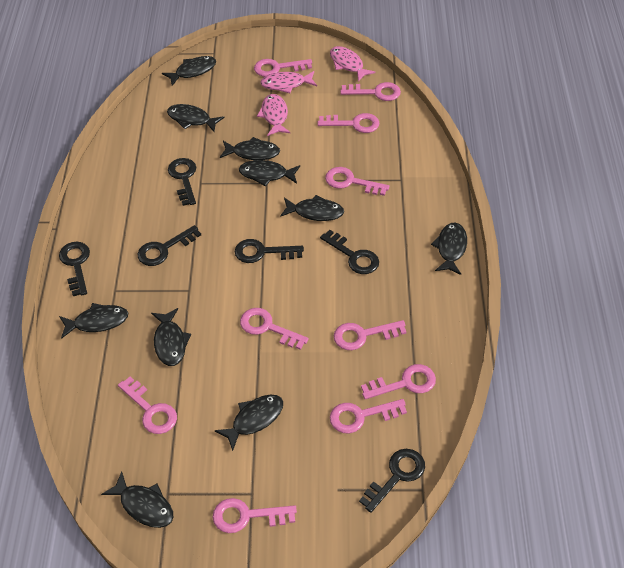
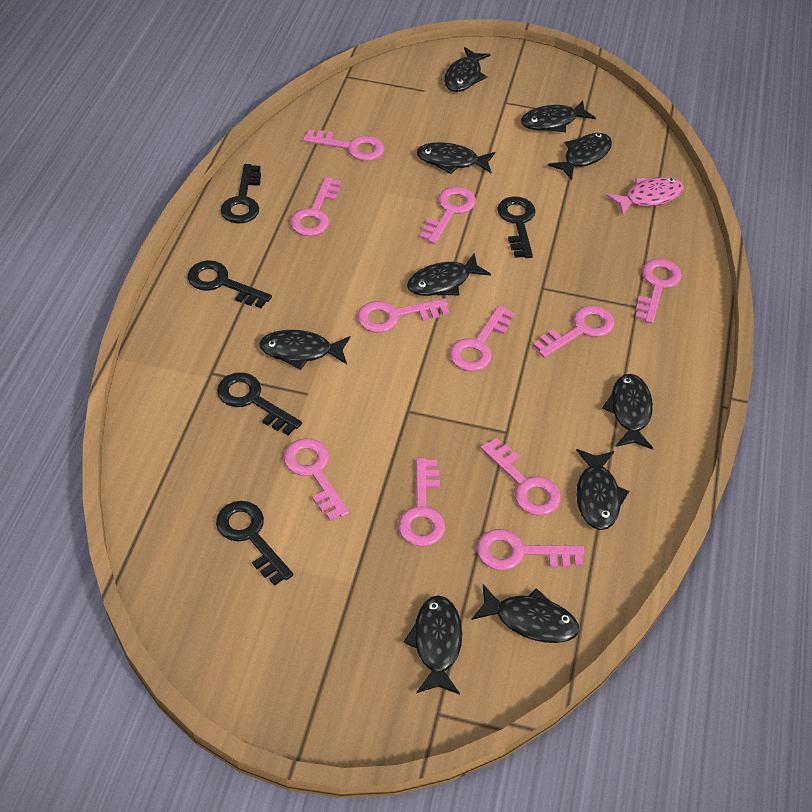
black key: [59,242,90,296] [138,225,201,266] [168,158,196,206] [235,239,304,263] [320,230,379,274] [359,449,425,513] = 6 -> [188,260,272,308] [216,501,293,586] [217,372,302,435] [221,164,261,224] [497,196,536,258] = 5
pink fish: [257,94,290,136] [260,71,317,93] [330,46,376,82] = 3 -> [606,177,684,216] = 1
pink key: [118,377,177,434] [213,498,297,533] [240,308,309,350] [254,59,312,77] [317,113,379,133] [325,167,389,196] [330,399,407,434] [334,320,407,350] [340,82,401,101] [361,364,436,399] = 10 -> [283,438,349,521] [290,177,341,236] [303,130,384,161] [357,298,449,333] [398,458,445,547] [420,186,476,244] [449,305,514,371] [477,529,585,570] [480,438,561,516] [533,305,615,358] [635,259,682,324] = 11

